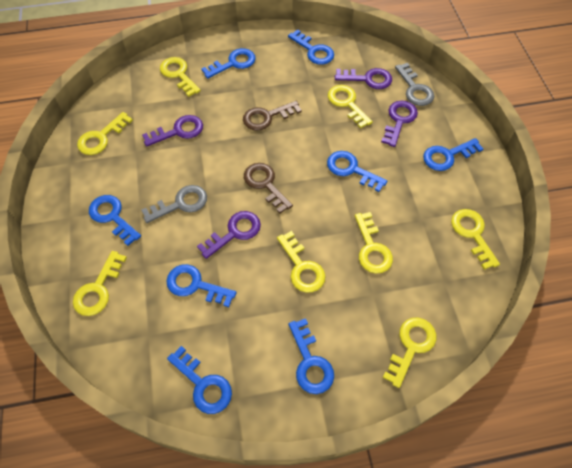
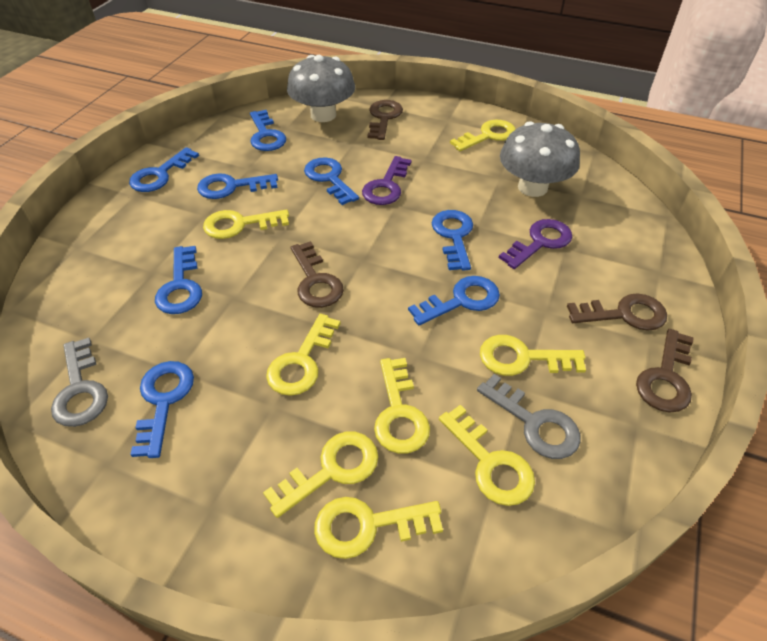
brown key: [243,101,302,131] [244,163,293,214] = 2 -> [291,241,344,308] [367,100,403,140] [567,293,667,331] [636,329,694,413] = 4
grey mushroom: none = 0 -> [287,55,355,122] [500,121,580,197] = 2
purple key: [142,115,203,147] [197,211,261,259] [335,68,392,89] [381,101,418,147] = 4 -> [362,156,412,205] [499,219,572,269] = 2

